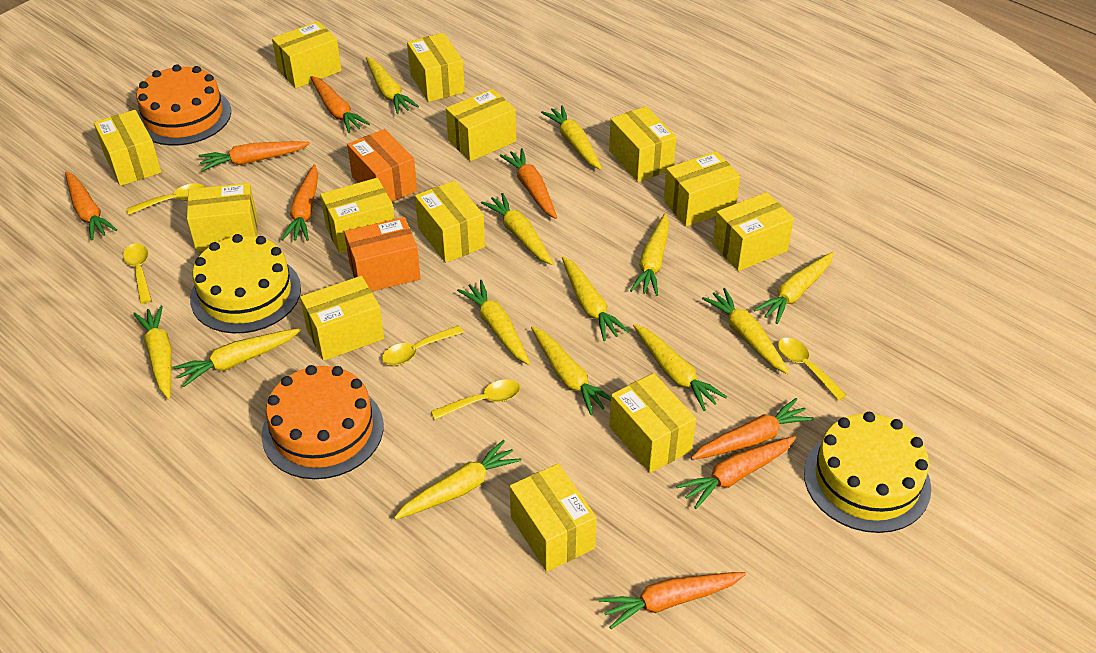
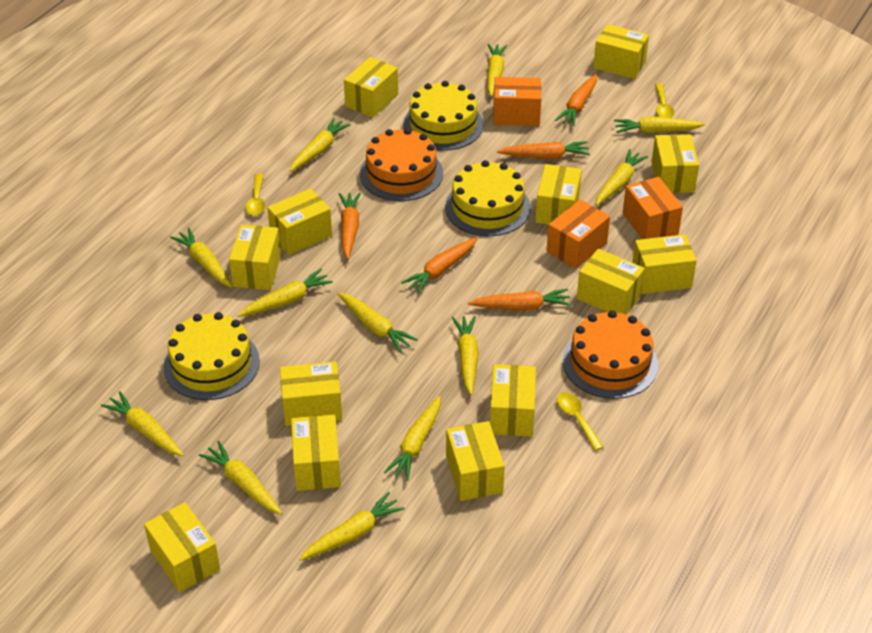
orange box: [344,217,421,291] [347,129,417,202] = 2 -> [493,77,541,126] [547,199,610,269] [623,177,683,239] = 3
orange carrot: [65,172,117,240] [199,141,310,171] [281,164,318,241] [310,76,370,133] [499,148,557,219] [599,572,746,629] [676,436,796,509] [691,398,814,460] = 8 -> [339,192,361,259] [401,237,477,294] [468,289,572,311] [497,141,590,159] [555,74,597,126] = 5
yellow cake: [190,234,301,333] [804,412,931,533] = 2 -> [163,312,260,400] [403,81,484,151] [445,160,531,236] = 3
yellow carrot: [133,305,172,399] [173,328,301,387] [366,57,419,114] [394,440,522,520] [457,280,530,365] [481,193,554,265] [531,326,611,415] [541,105,602,170] [562,256,630,341] [630,213,669,296] [633,324,727,411] [702,288,789,374] [754,252,834,324] = 13 -> [101,391,184,456] [170,228,233,288] [199,441,282,514] [238,269,333,317] [290,118,351,171] [299,492,405,561] [338,293,418,353] [384,396,441,481] [452,316,479,395] [487,44,507,97] [596,149,648,206] [614,117,705,133] = 12
yellow spoon: [123,243,152,304] [126,183,205,215] [382,325,464,366] [431,379,520,420] [777,338,847,401] = 5 -> [245,174,265,216] [557,392,604,451] [655,83,674,118] = 3

